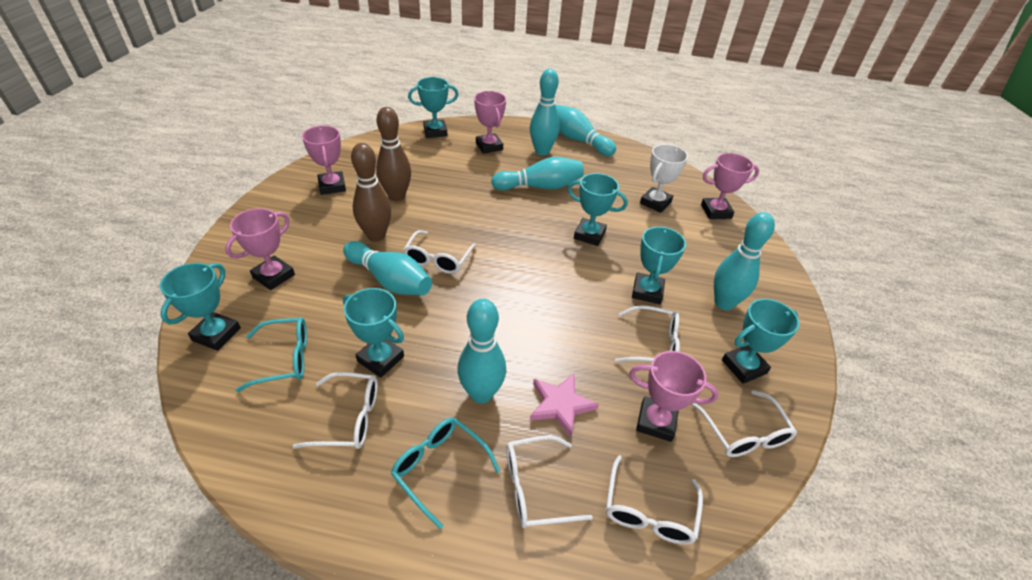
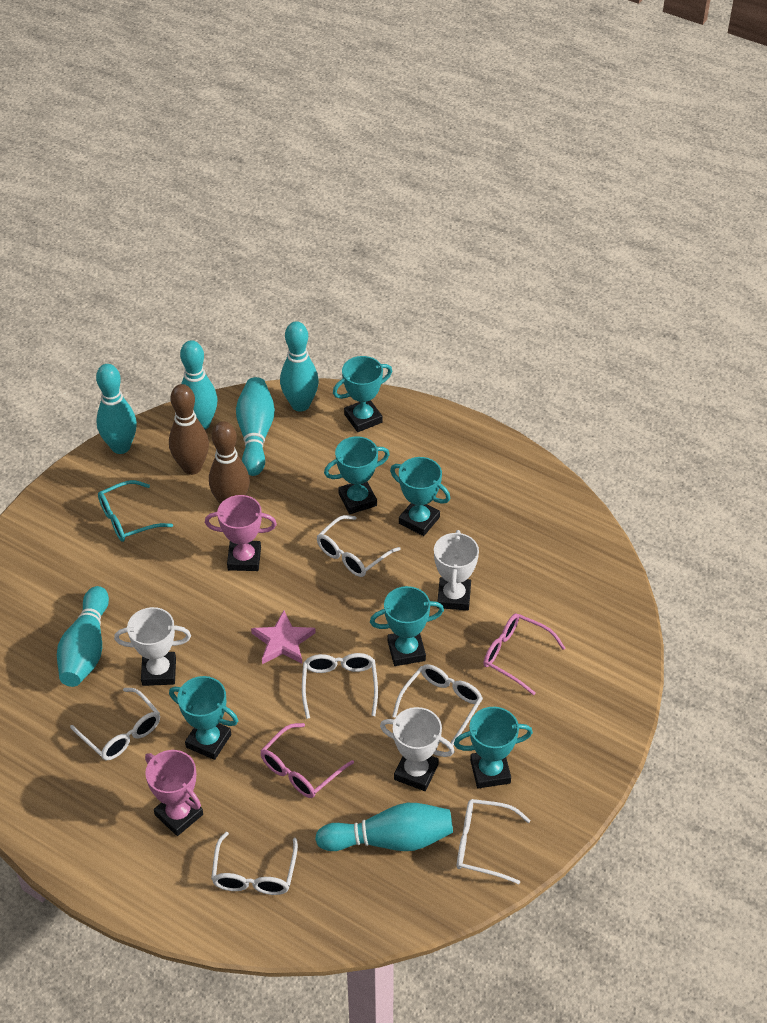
pink glasses: none = 0 -> [261,723,354,798] [483,613,565,695] = 2
pink trophy: [225,208,295,290] [302,126,346,195] [474,91,506,154] [629,351,719,442] [701,153,759,219] = 5 -> [145,750,203,836] [205,495,277,571] = 2
turquoise glasses: [236,317,307,392] [391,417,500,529] = 2 -> [98,480,173,542] = 1
white trophy: [640,144,688,213] = 1 -> [114,607,191,686] [380,707,455,791] [434,530,479,611] = 3

